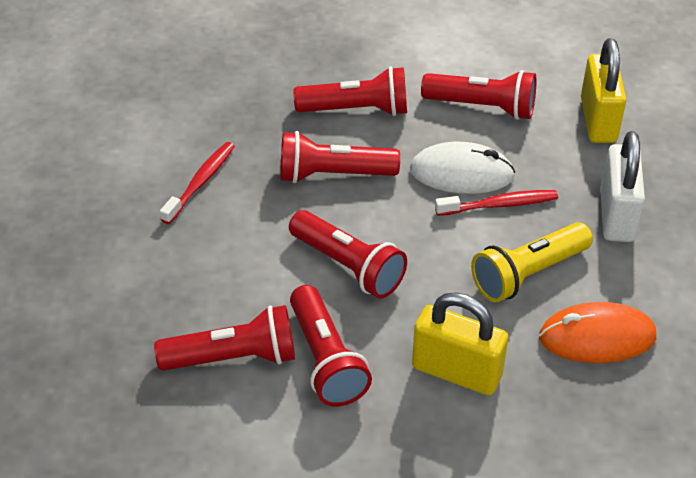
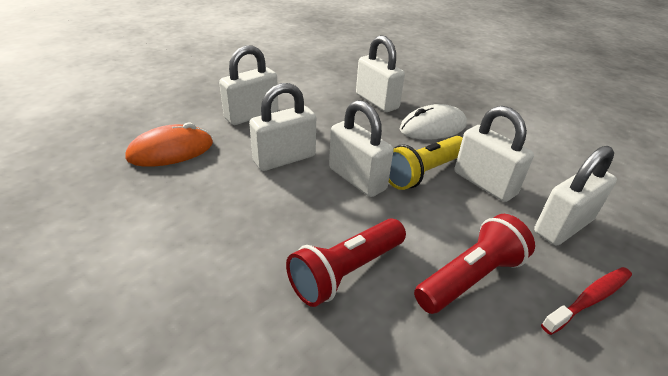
red flashlight: [154,305,295,371] [280,131,400,183] [289,210,407,298] [290,285,372,407] [293,66,407,116] [421,70,536,120] = 6 -> [286,218,406,307] [414,214,535,314] = 2
red toothbrush: [160,142,235,224] [435,190,558,216] = 2 -> [541,267,632,335] = 1
white padlock: [600,131,645,242] = 1 -> [219,45,278,125] [249,83,316,171] [329,100,394,197] [356,35,405,112] [455,106,534,202] [534,146,617,245] = 6
yellow padlock: [412,292,508,395] [581,38,626,143] = 2 -> none = 0

